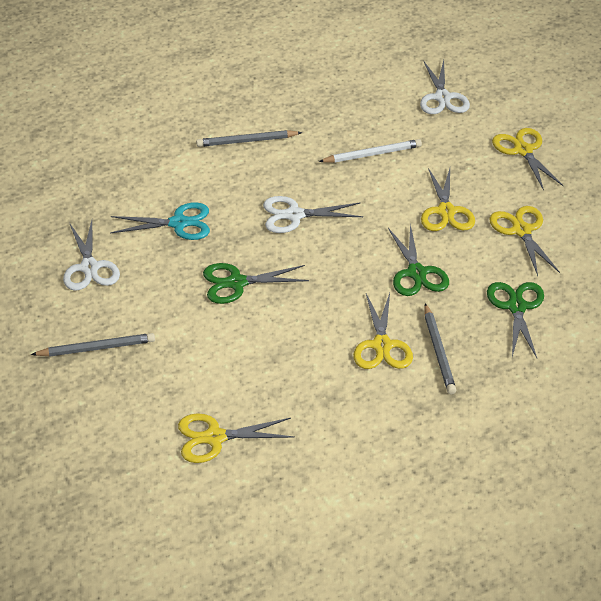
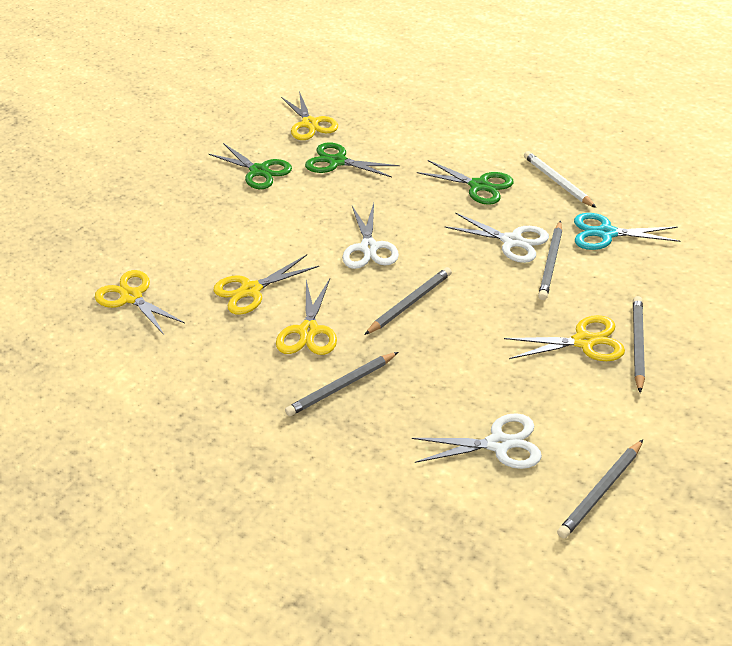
grey pencil: [31,333,155,357] [196,130,302,147] [424,303,456,394] = 3 -> [285,352,398,416] [364,267,452,335] [538,221,562,300] [557,439,643,539] [633,296,645,393] = 5

